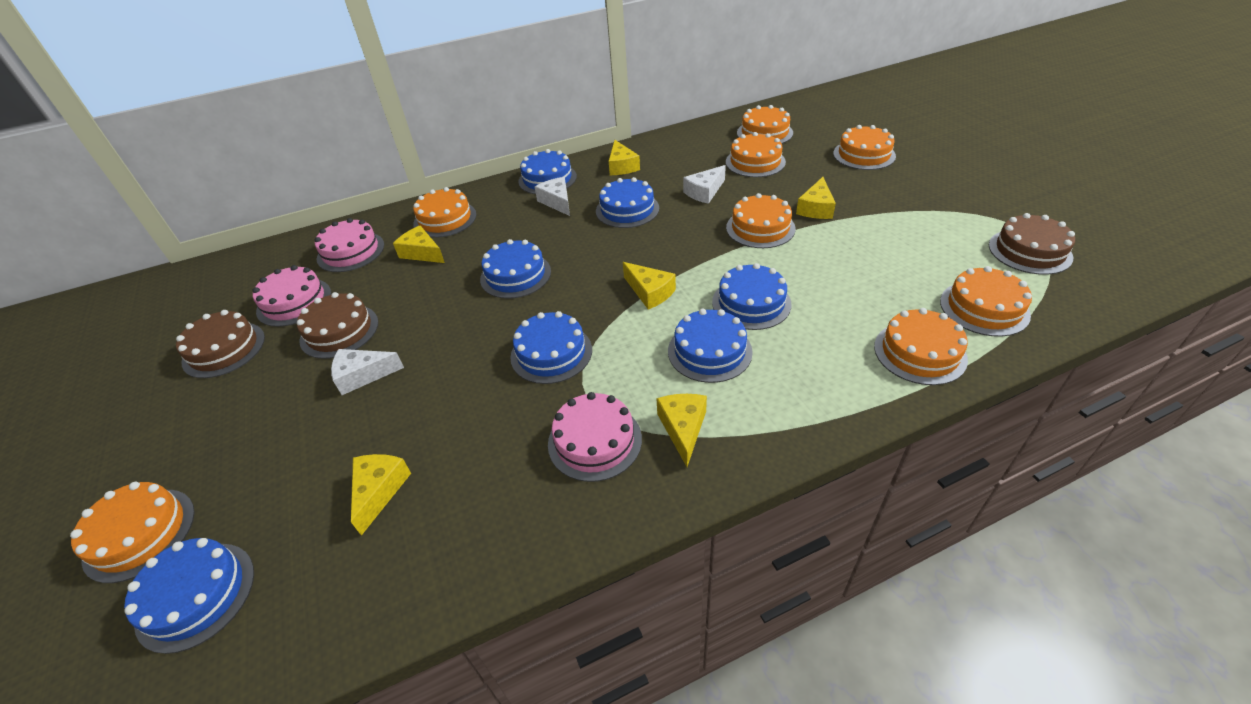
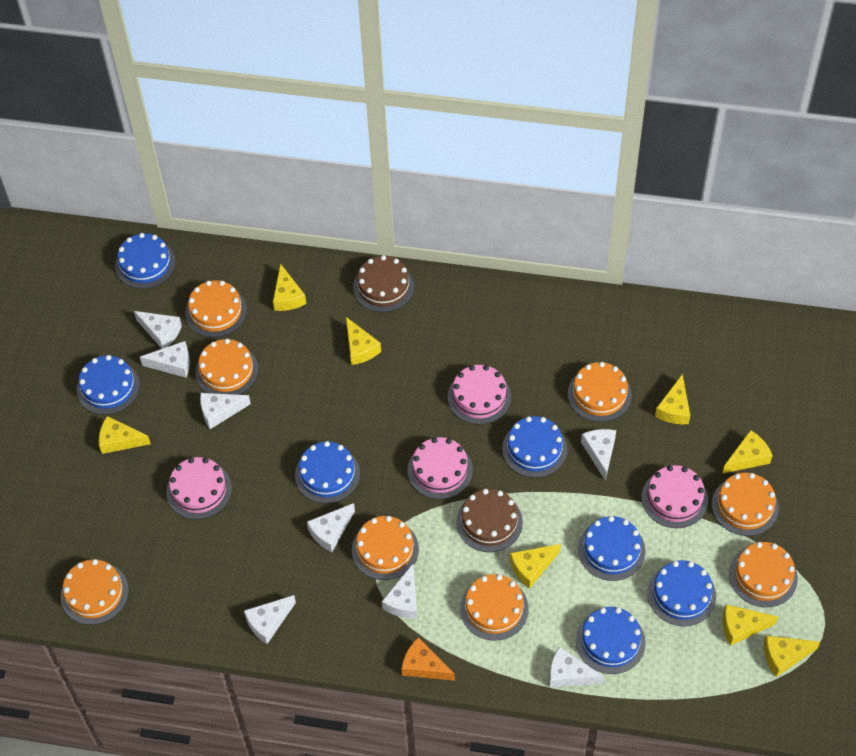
brown cake: [176,310,265,378] [297,292,378,359] [989,213,1075,275] = 3 -> [353,255,414,312] [456,489,523,552] = 2
orange cheese: none = 0 -> [401,637,455,681] = 1
pink cake: [252,265,331,327] [315,218,384,272] [548,392,642,482] = 3 -> [166,457,232,519] [408,437,473,499] [448,365,511,424] [642,465,708,528] = 4
white cheese: [331,349,404,395] [535,177,570,216] [683,165,726,204] = 3 -> [134,311,182,349] [140,341,190,378] [200,393,251,429] [244,595,296,644] [307,503,355,552] [382,564,417,618] [549,647,604,687] [581,429,616,481] = 8
yellow cheese: [351,454,411,536] [393,225,445,263] [609,140,640,175] [623,262,676,310] [656,394,707,467] [796,177,836,219] = 6 -> [99,416,151,454] [273,263,306,311] [346,317,381,365] [510,544,561,589] [655,374,690,424] [722,430,773,474] [723,604,779,646] [764,636,820,677] = 8

